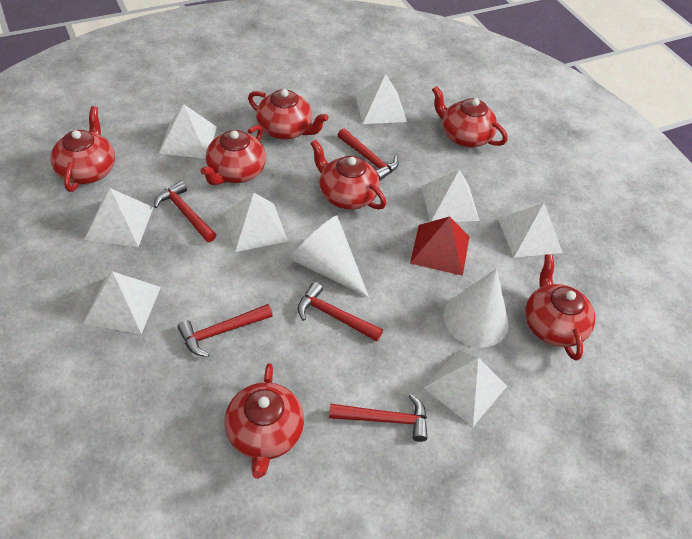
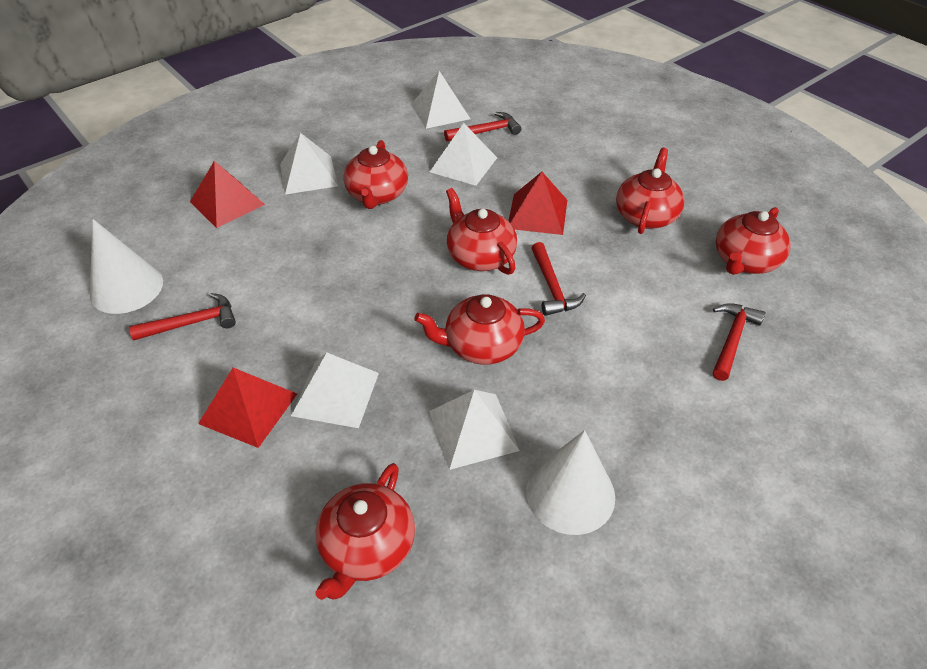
red hammer: [154,181,216,242] [178,304,273,357] [298,282,383,341] [329,394,428,442] [338,128,399,180] = 5 -> [129,293,236,341] [444,112,521,141] [531,242,586,316] [713,303,765,381] = 4
red pyramid: [410,216,470,276] = 1 -> [190,161,265,228] [198,368,297,448] [509,172,567,235] = 3
red teapot: [51,106,115,192] [200,125,266,185] [225,363,304,479] [248,89,329,140] [310,140,386,210] [432,86,508,148] [525,254,595,361] = 7 -> [315,463,415,600] [344,140,408,209] [414,294,545,365] [446,188,517,275] [616,148,685,234] [716,207,791,275] = 6
white pyramid: [83,271,161,334] [84,188,153,247] [159,104,217,159] [224,193,288,252] [355,74,407,124] [421,169,480,222] [423,350,507,427] [498,203,563,258] = 8 -> [280,133,338,195] [291,353,379,428] [411,71,470,129] [429,390,520,470] [430,123,497,186] = 5

